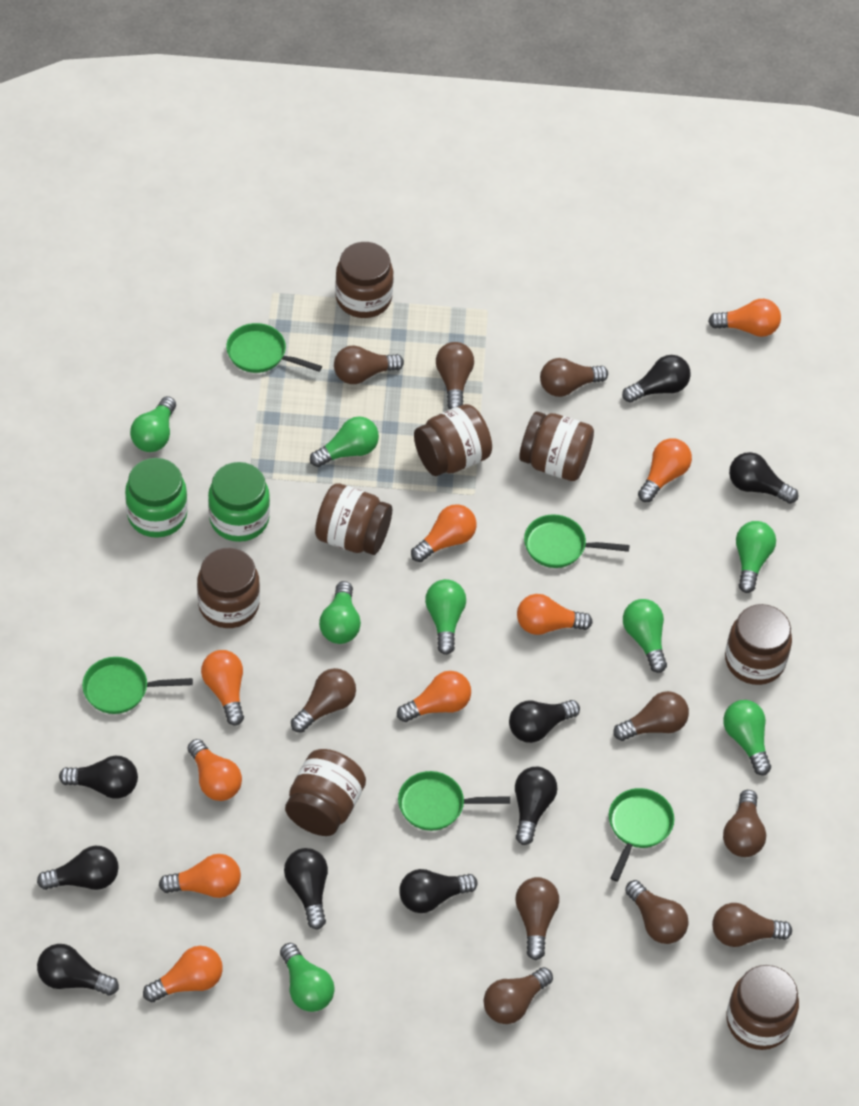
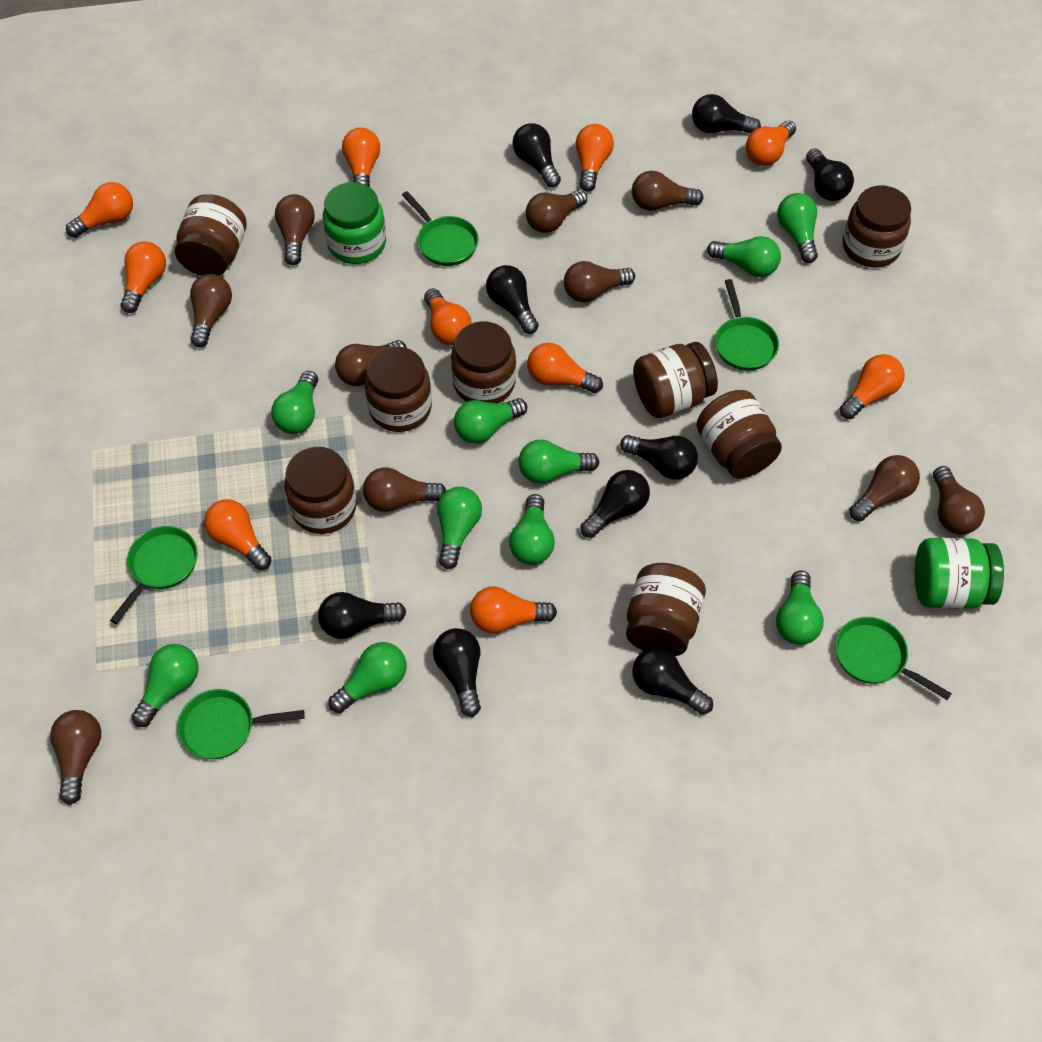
green light bulb: [130,396,176,452] [280,943,334,1012] [310,416,379,467] [319,581,361,644] [425,579,466,655] [623,599,667,673] [723,700,771,775] [736,521,776,593] = 8 -> [131,644,199,727] [271,371,318,434] [329,642,406,713] [437,487,482,569] [454,398,527,443] [509,494,555,565] [518,440,599,483] [707,236,781,277] [776,571,824,645] [777,193,818,263] = 10
orange light bulb: [143,946,223,1002] [159,854,241,898] [188,739,242,801] [201,650,244,726] [397,671,471,722] [411,504,476,562] [517,594,593,635] [638,438,692,502] [708,299,781,337] = 9 -> [66,182,133,238] [121,241,166,313] [204,499,272,570] [342,127,380,187] [424,288,472,345] [470,587,557,633] [527,343,603,393] [576,124,614,192] [746,121,796,166] [840,354,905,419] = 10

